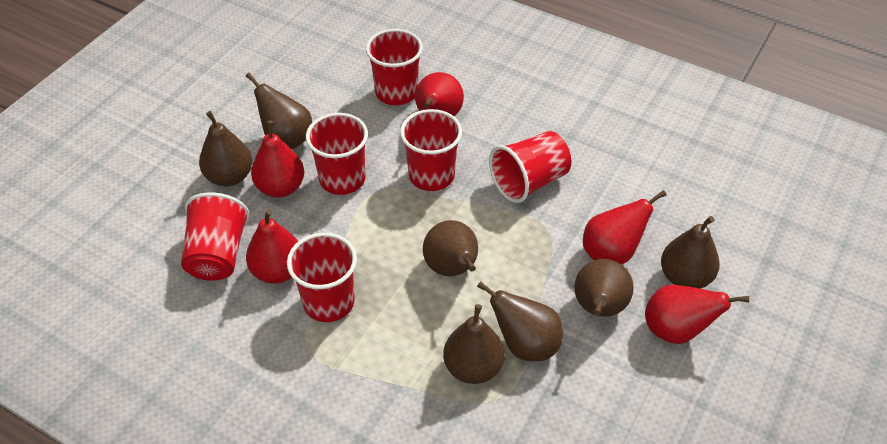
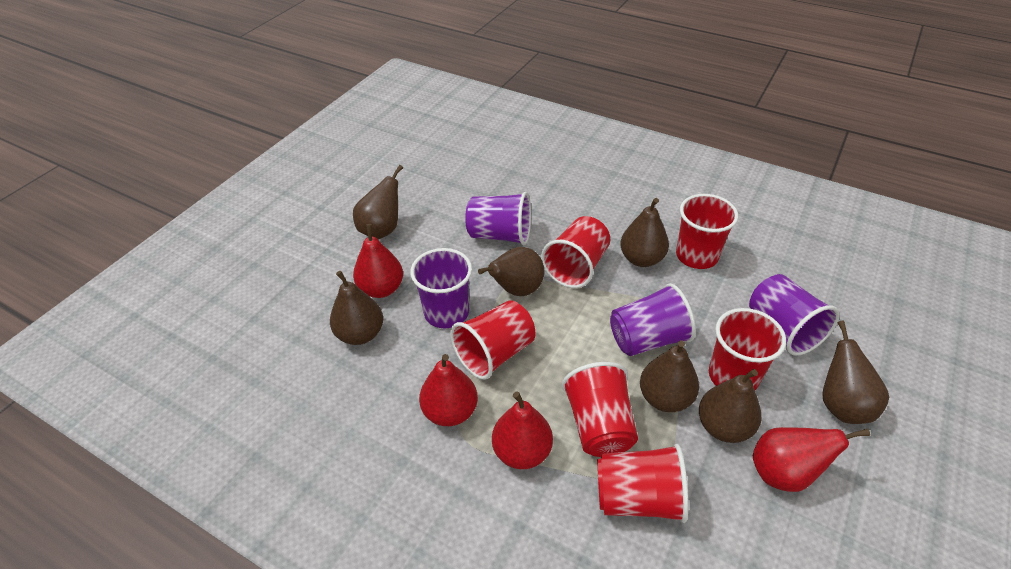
purple cup: none = 0 -> [410,248,472,328] [465,192,531,245] [610,283,696,356] [749,274,840,356] = 4
red pear: [246,209,298,284] [251,121,304,198] [415,72,464,116] [583,190,667,264] [645,285,749,344] = 5 -> [353,224,403,298] [419,354,478,426] [492,391,553,469] [753,427,870,492] = 4

